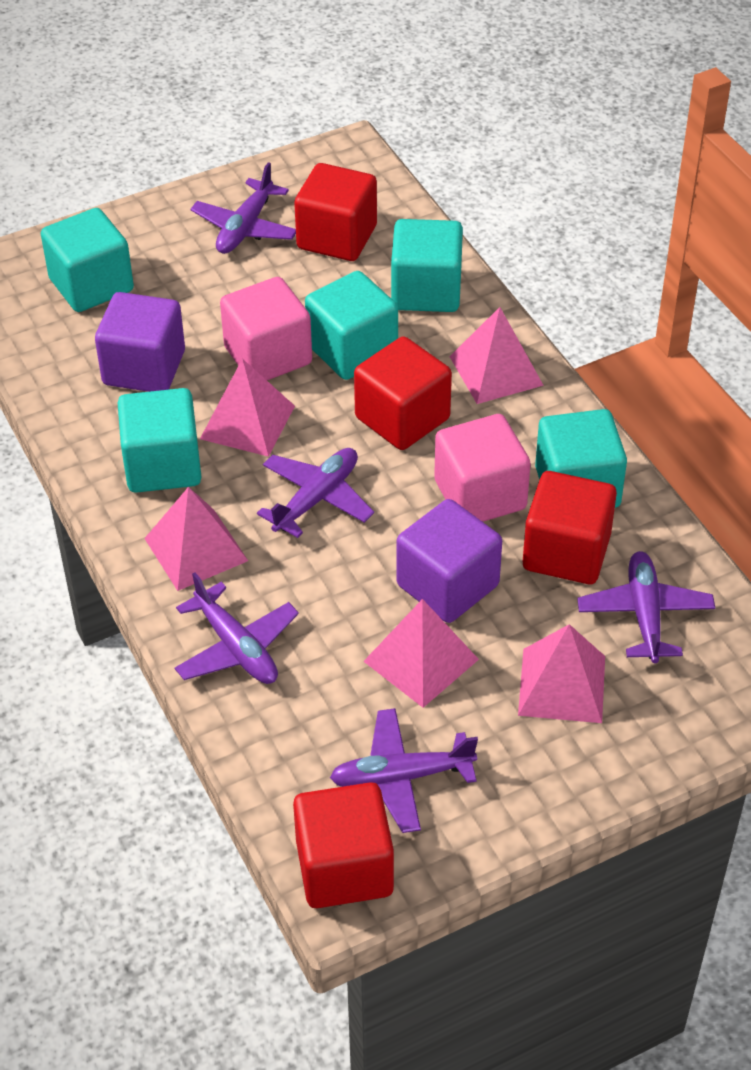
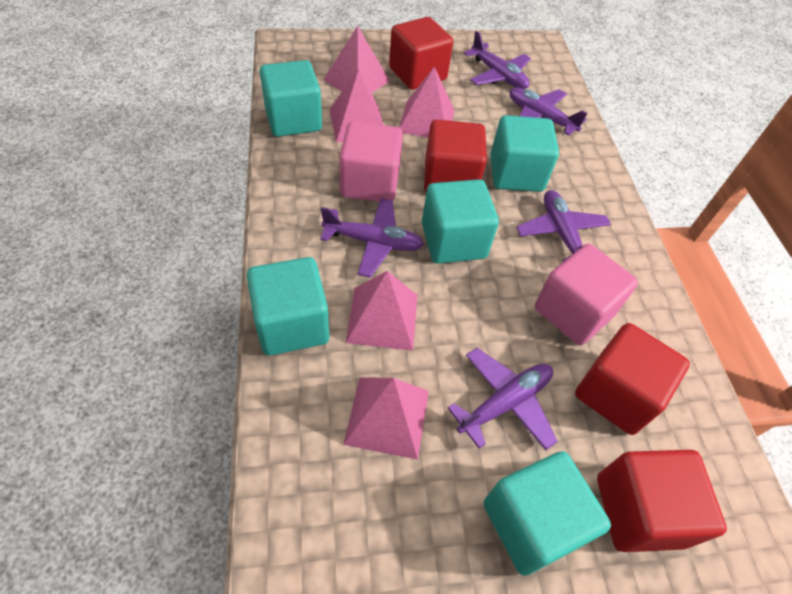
purple cube: [95,292,185,392] [396,499,502,623] = 2 -> none = 0

